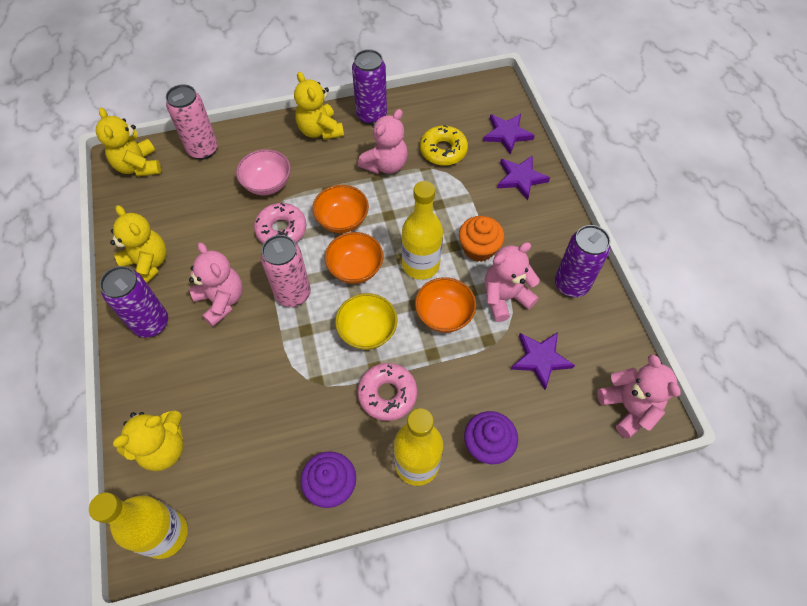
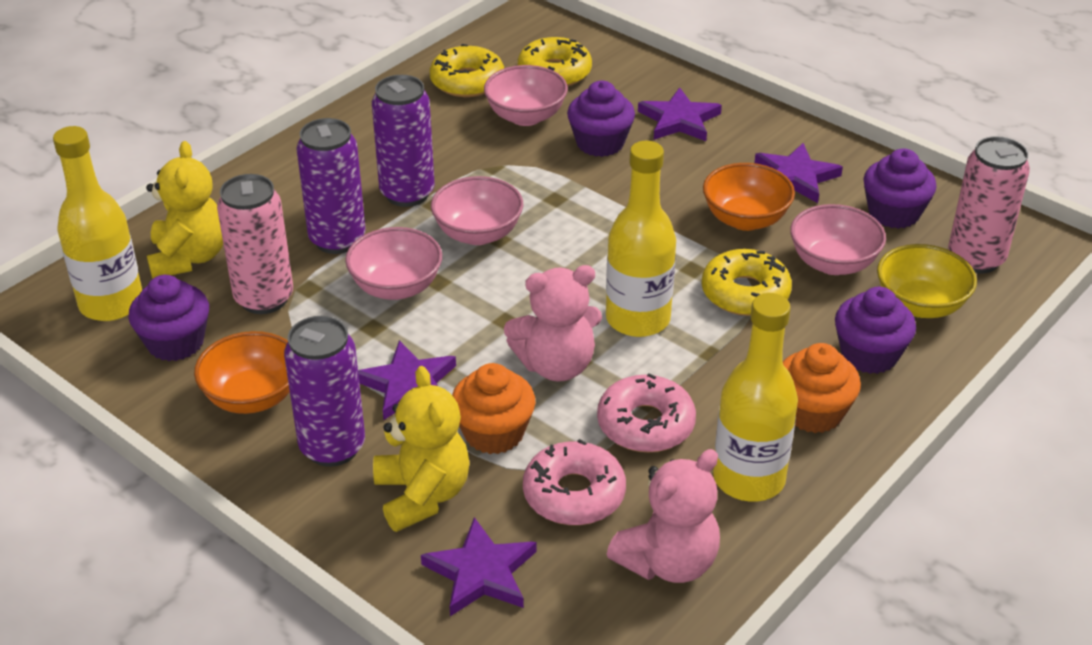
orange bowl: [312,185,369,233] [325,232,383,284] [415,277,476,333] = 3 -> [194,331,290,414] [703,163,795,231] = 2
orange cupcake: [459,216,504,262] = 1 -> [452,363,536,454] [783,343,861,433] = 2
pink bowl: [236,149,291,195] = 1 -> [345,227,442,300] [431,176,523,245] [484,65,568,126] [790,204,886,275] = 4
pink teddy bear: [189,243,243,327] [358,109,408,174] [485,242,540,322] [597,354,681,439] = 4 -> [504,265,602,382] [607,449,720,583] = 2
purple cupcake: [301,451,356,508] [464,411,518,465] = 2 -> [129,275,209,361] [567,80,635,157] [835,287,916,374] [864,149,936,229] = 4
purple star: [483,114,535,155] [497,155,550,200] [511,332,575,390] = 3 -> [358,340,456,420] [421,517,537,616] [638,87,722,141] [754,143,843,203] = 4
yellow donut: [420,125,468,166] = 1 -> [430,44,504,97] [518,37,592,86] [702,249,792,316] = 3
yellow teddy bear: [96,108,161,177] [110,205,167,283] [113,411,183,471] [294,72,344,140] = 4 -> [146,141,223,279] [373,366,470,532] = 2

